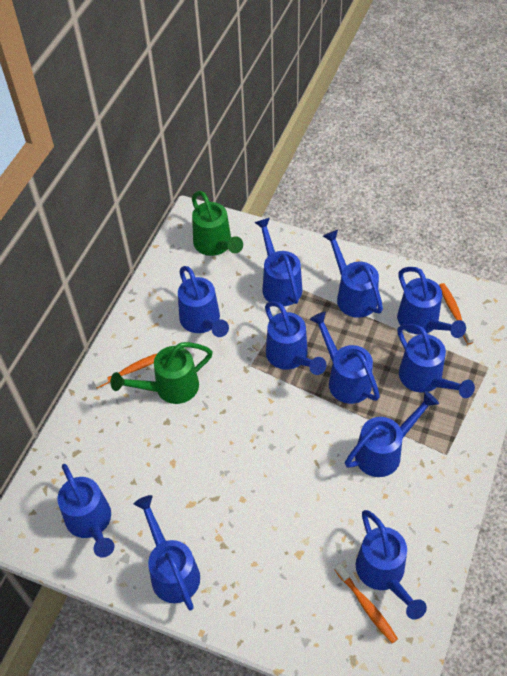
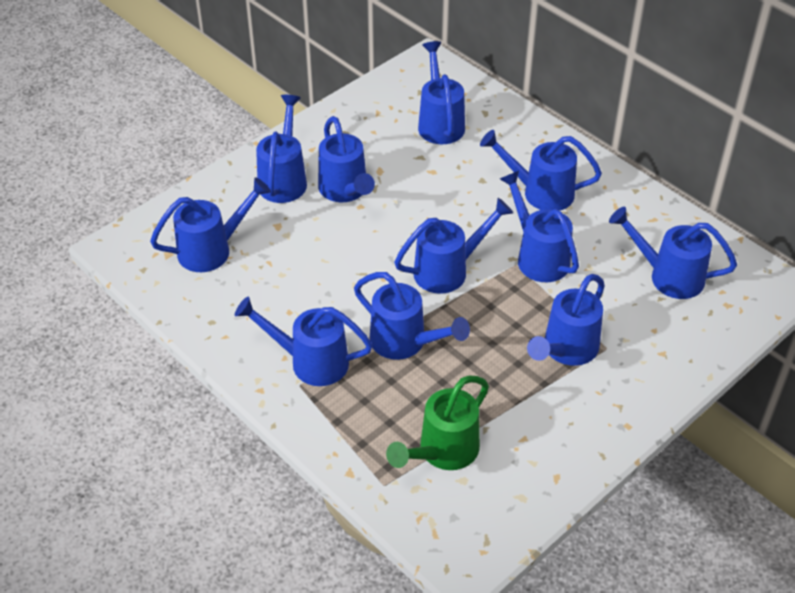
green watering can: [110,342,213,404] [192,191,243,256] = 2 -> [386,376,489,470] = 1
orange toothbrush: [93,353,158,389] [335,563,398,644] [439,283,474,344] = 3 -> none = 0

